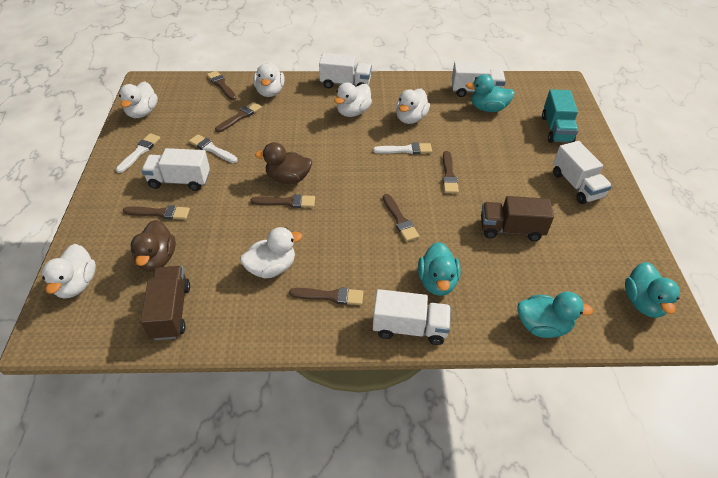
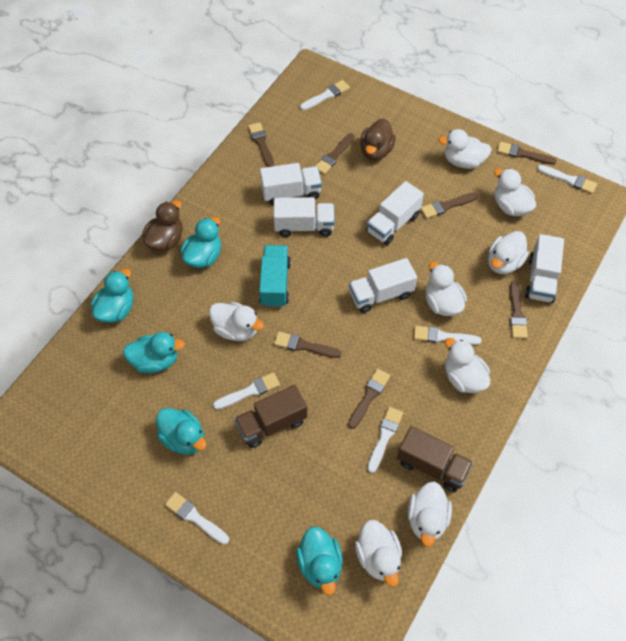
turquoise duck: [418,242,460,296] [466,74,515,112] [517,292,593,338] [625,262,680,318] = 4 -> [91,269,133,323] [123,332,185,373] [156,408,207,455] [181,217,221,268] [296,527,343,595] = 5
white brush: [116,133,160,173] [189,134,237,163] [373,143,432,154] = 3 -> [165,492,229,545] [213,372,280,410] [300,80,350,110] [368,407,403,473] [414,326,482,345] [537,165,597,194] = 6
white duck: [42,244,96,299] [119,81,158,118] [240,227,302,278] [253,62,284,97] [334,83,372,117] [396,88,430,124] = 6 -> [209,302,264,341] [355,520,402,587] [408,481,452,547] [426,261,467,316] [438,129,492,169] [445,338,490,393] [488,231,529,274] [494,168,536,216] = 8

